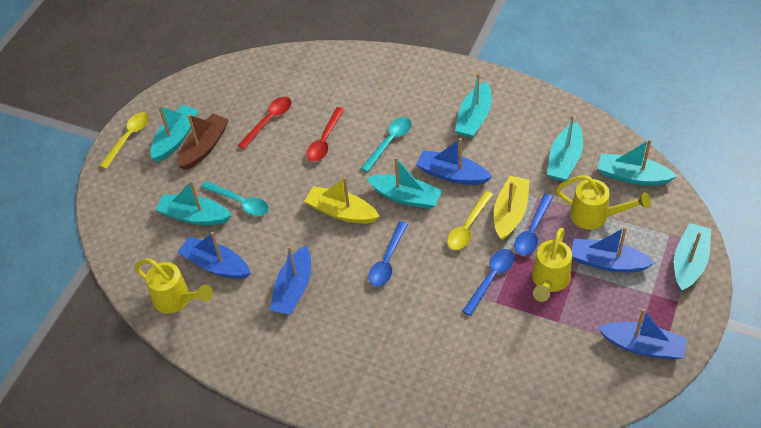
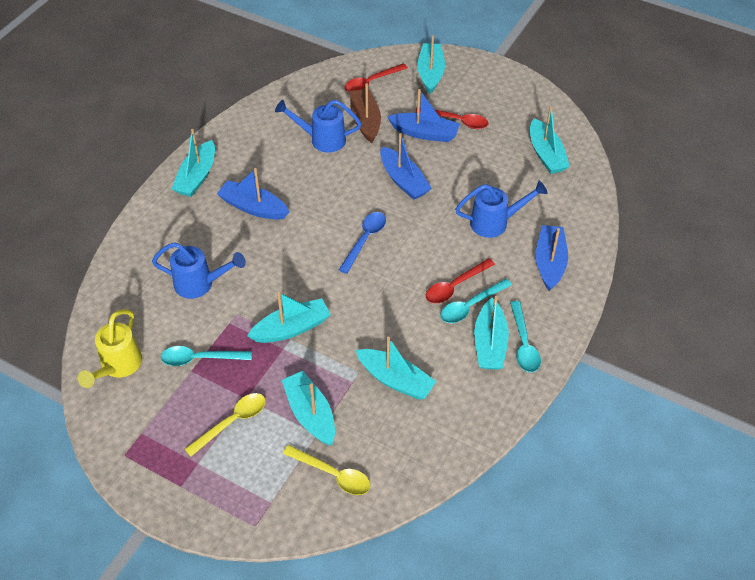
blue boat: [177,232,251,279] [269,246,311,315] [416,138,492,185] [572,227,655,273] [598,309,687,360] = 5 -> [217,168,289,220] [380,133,432,200] [387,89,460,142] [536,225,568,291] = 4
blue spoon: [369,221,408,287] [462,249,515,316] [514,194,553,255] = 3 -> [339,212,386,274] = 1
blue watering can: none = 0 -> [152,242,246,299] [275,100,362,153] [455,181,548,238] = 3
red spoon: [238,97,291,149] [307,107,345,162] = 2 -> [344,63,408,92] [415,107,489,129] [426,258,495,304] = 3
turquoise spoon: [201,181,269,216] [361,117,412,172] = 2 -> [161,346,252,366] [440,279,512,323] [510,301,541,372] = 3
yellow boat: [304,177,380,224] [494,176,530,240] = 2 -> none = 0
yellow watering can: [135,259,213,314] [532,228,572,302] [556,175,651,229] = 3 -> [78,309,142,388] = 1

